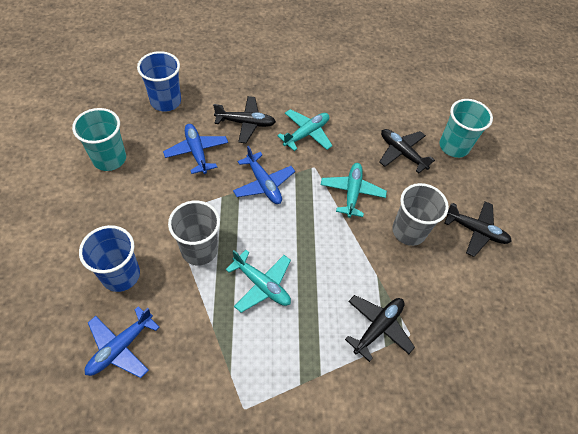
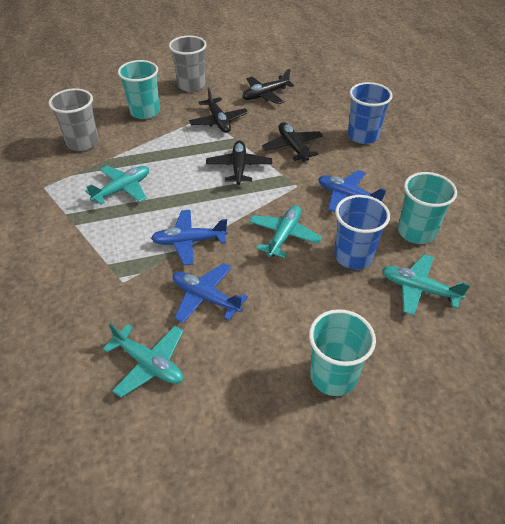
turquoise cup: [72,108,126,171] [439,99,493,158] = 2 -> [118,60,160,119] [309,309,376,396] [398,172,457,244] = 3
turquoise plane: [226,250,291,313] [277,109,333,151] [321,163,387,218] = 3 -> [85,166,149,205] [103,323,183,398] [249,205,322,258] [382,254,470,316] = 4

